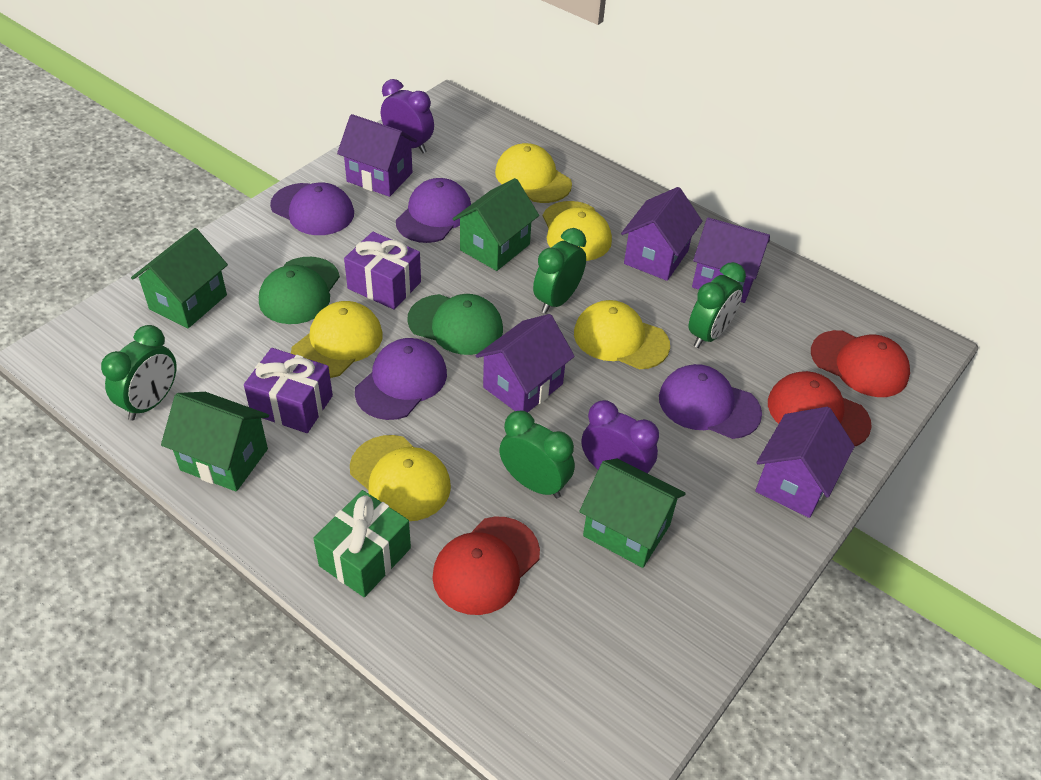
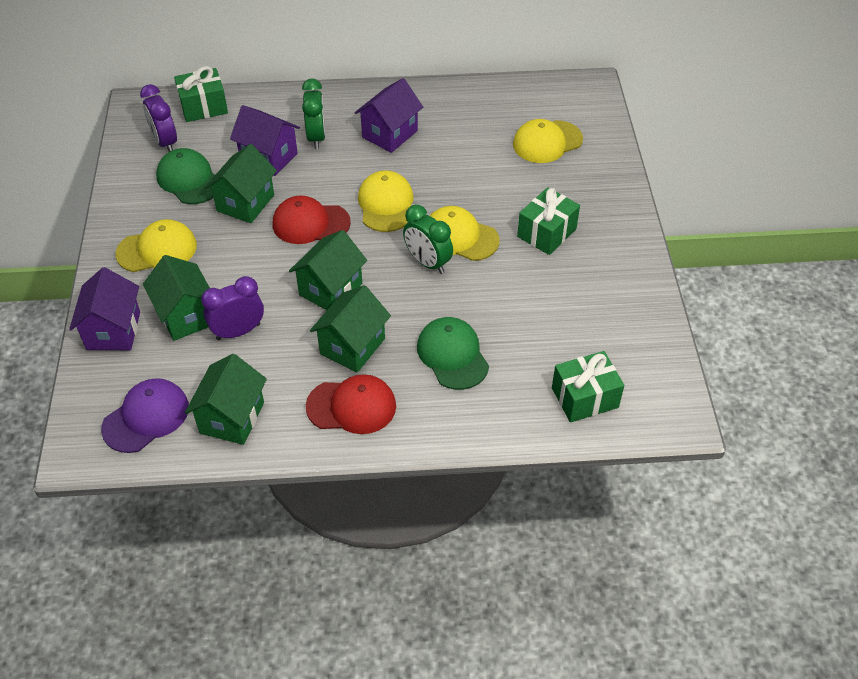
green clock: [101,325,176,421] [499,410,575,498] [533,228,586,314] [689,262,746,348] = 4 -> [302,78,326,149] [403,205,453,274] = 2
green gift: [313,490,411,597] = 1 -> [174,66,228,122] [517,187,580,255] [552,351,624,423] = 3
green house: [131,228,228,328] [161,392,269,492] [453,178,539,271] [579,459,686,568] = 4 -> [143,255,210,341] [185,354,267,445] [205,144,277,223] [289,230,367,310] [310,285,391,373] = 5
purple cap: [270,182,354,235] [355,338,447,420] [396,178,471,243] [659,364,762,439] = 4 -> [101,378,189,453] = 1
purple gift: [244,348,333,433] [344,232,421,310] = 2 -> none = 0
purple house: [337,114,417,197] [476,314,575,412] [621,187,702,281] [692,217,770,303] [755,407,855,518] = 5 -> [69,267,140,350] [230,105,300,176] [355,78,423,153] = 3
red cap: [432,517,540,615] [768,371,872,446] [811,330,910,397] = 3 -> [273,195,351,244] [306,374,396,434] = 2
yellow cap: [291,301,383,378] [350,435,451,521] [495,143,572,203] [543,201,612,261] [574,300,670,369] = 5 -> [115,219,197,272] [358,170,414,232] [430,206,500,261] [513,119,583,163] = 4

